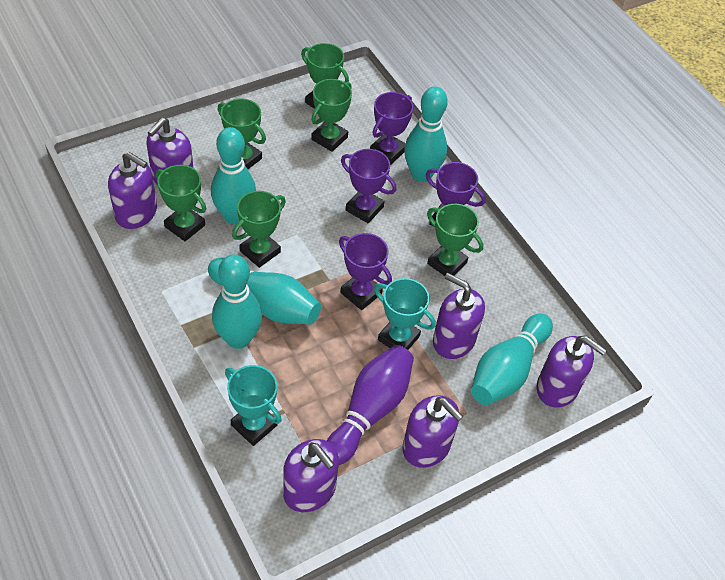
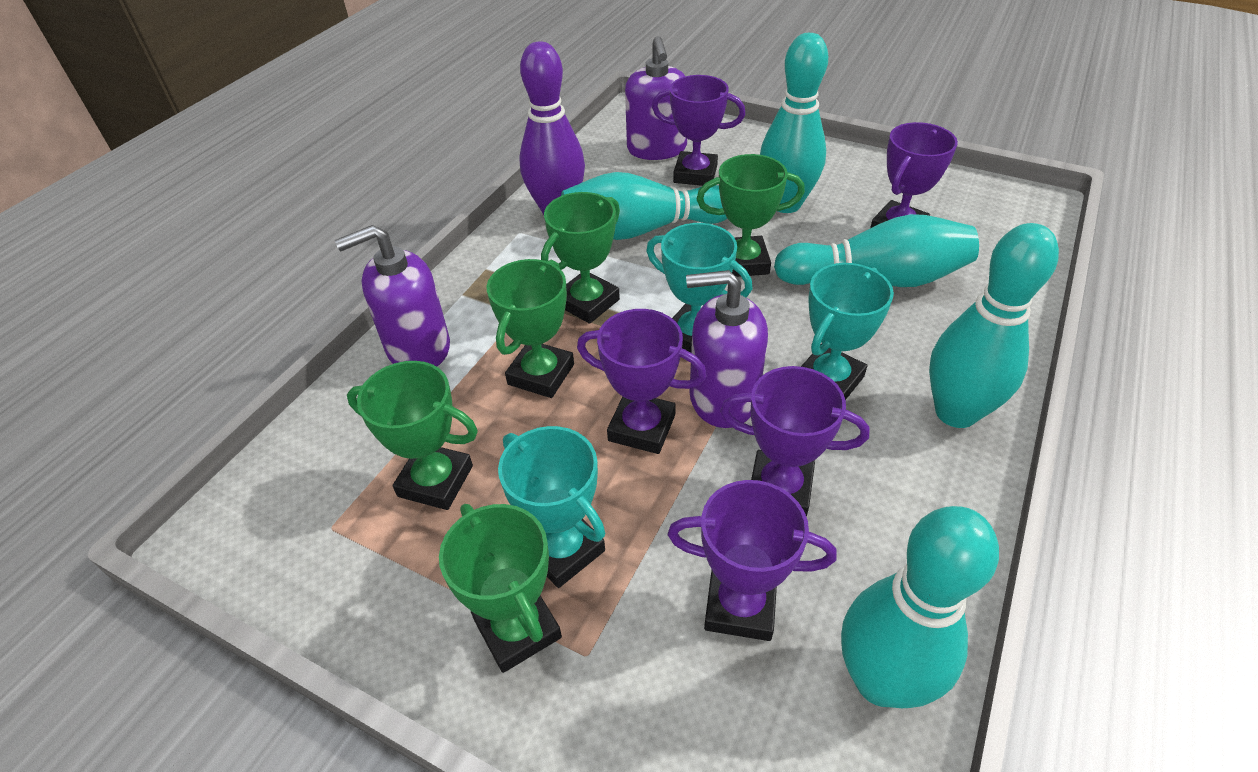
green trophy: [155,165,206,241] [217,98,266,169] [232,191,286,268] [301,43,349,109] [311,79,352,152] [427,204,483,276] = 6 -> [347,361,478,510] [439,504,562,673] [487,259,574,398] [541,192,620,324] [697,154,805,277] = 5
purple soap dispenser: [108,152,157,229] [147,118,194,185] [283,439,339,512] [402,395,463,468] [433,273,485,359] [537,336,607,408] = 6 -> [335,225,450,367] [625,36,687,160] [686,270,768,428] = 3
purple trophy: [339,233,392,310] [341,149,397,223] [370,92,414,165] [426,162,486,227] = 4 -> [577,309,707,454] [652,75,745,186] [668,480,836,641] [720,366,870,517] [870,122,958,228] = 5
turquoise trophy: [225,365,282,446] [374,278,436,350] = 2 -> [498,426,605,588] [646,223,752,353] [801,263,894,400] = 3

